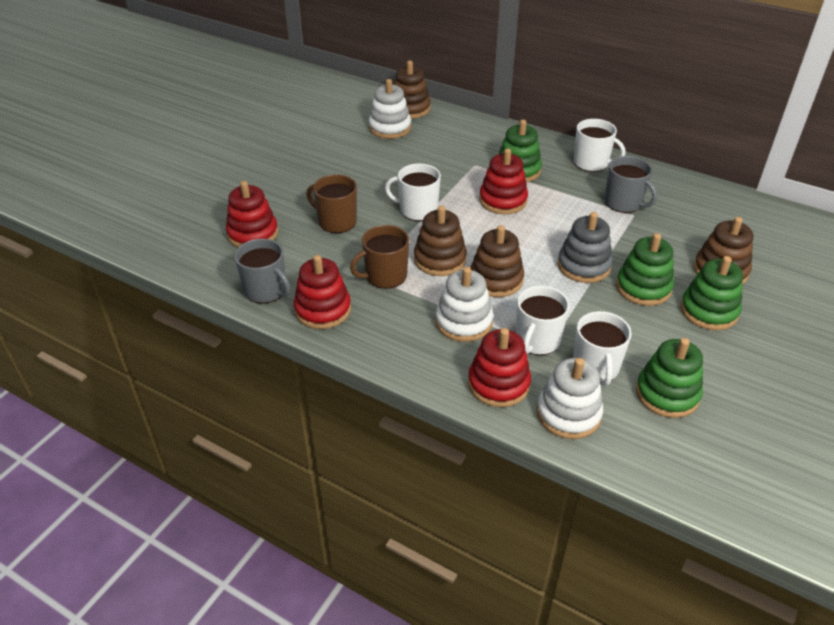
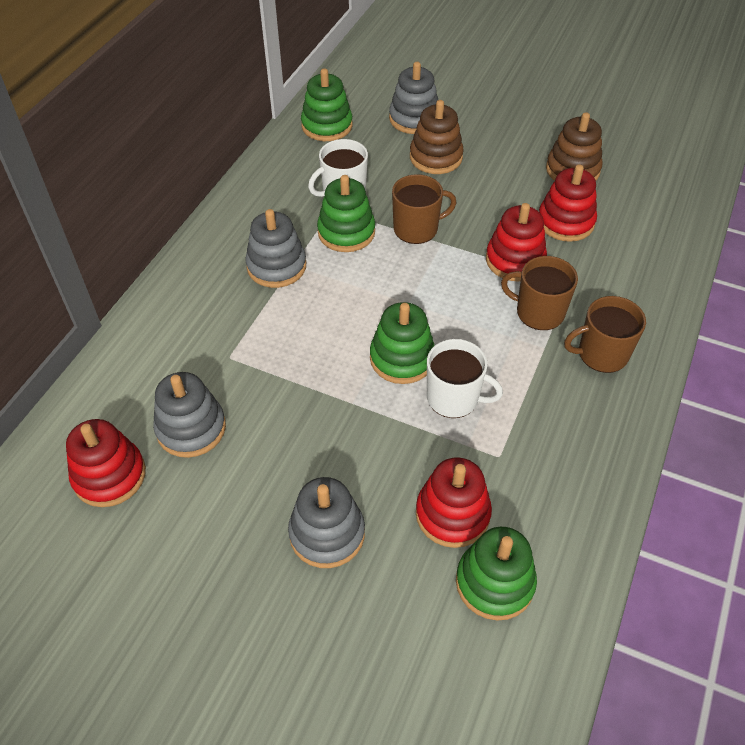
brown mug: [306,175,357,233] [350,225,409,289] = 2 -> [392,174,457,244] [501,256,578,330] [564,296,646,373] = 3
brown stacking toy: [393,61,431,119] [414,206,467,276] [470,225,524,297] [694,217,753,284] = 4 -> [410,100,464,174] [546,112,603,181] = 2
grey mug: [234,239,290,304] [605,156,657,213] = 2 -> none = 0
grey stacking toy: [558,212,613,283] = 1 -> [153,372,226,458] [245,209,306,288] [288,477,365,568] [389,62,438,134] = 4
white mug: [385,163,441,221] [516,286,569,355] [573,119,625,172] [573,311,632,386] = 4 -> [308,139,368,197] [427,339,503,418] = 2
white stacking toy: [369,79,411,139] [436,267,493,342] [537,358,603,439] = 3 -> none = 0

